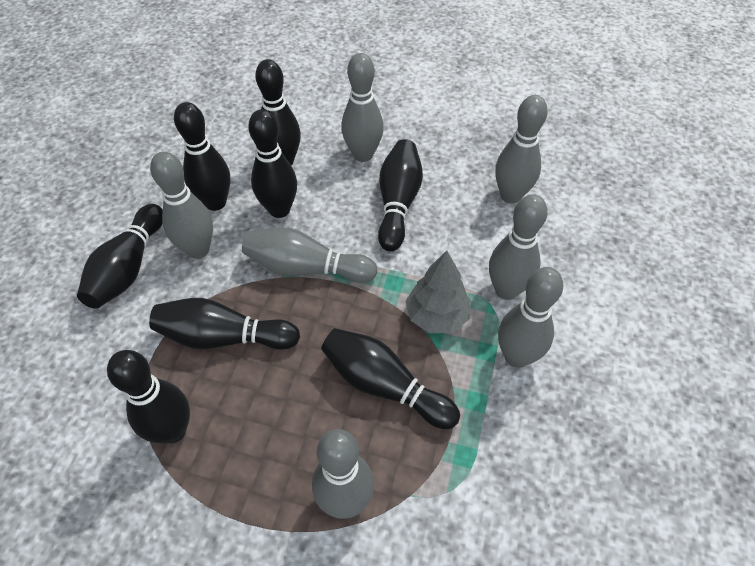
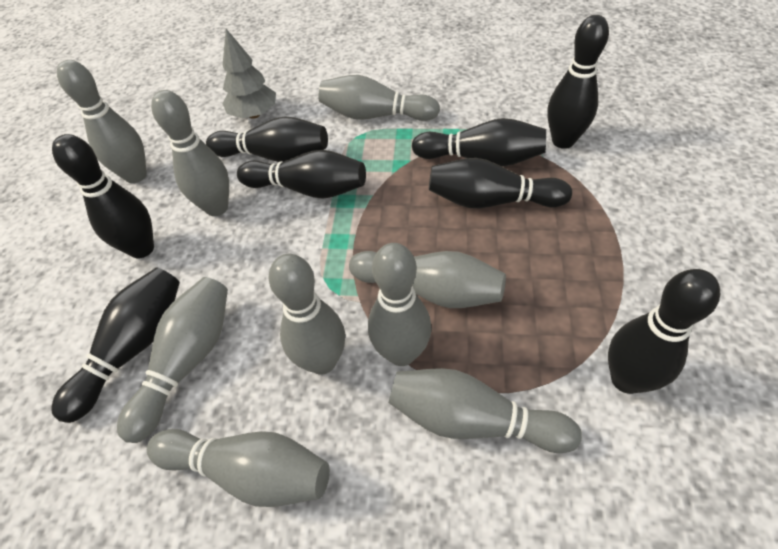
grey bowling pin: [150,152,213,259] [242,228,378,283] [312,429,374,519] [341,53,384,162] [489,194,548,300] [495,95,548,204] [498,267,563,368] = 7 -> [57,60,147,183] [117,277,228,443] [147,429,330,507] [151,90,229,216] [269,254,345,375] [319,75,440,121] [349,251,506,308] [368,243,432,366] [389,368,582,453] = 9

